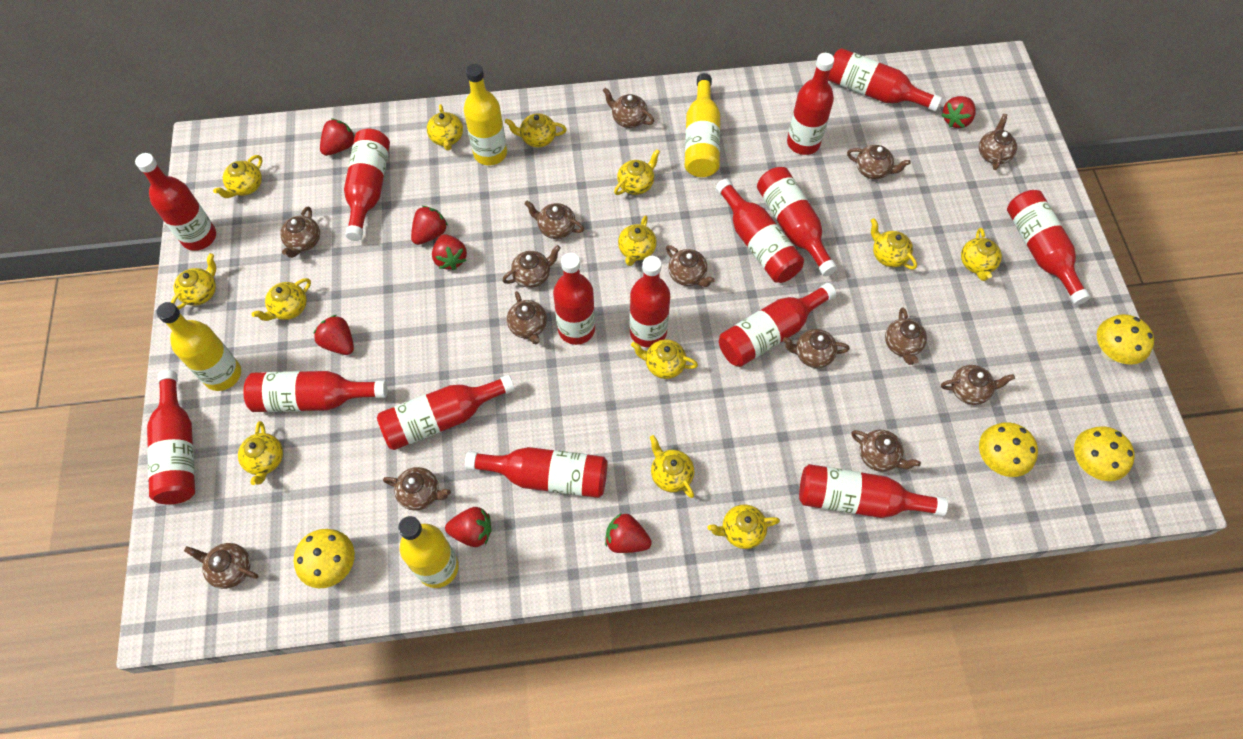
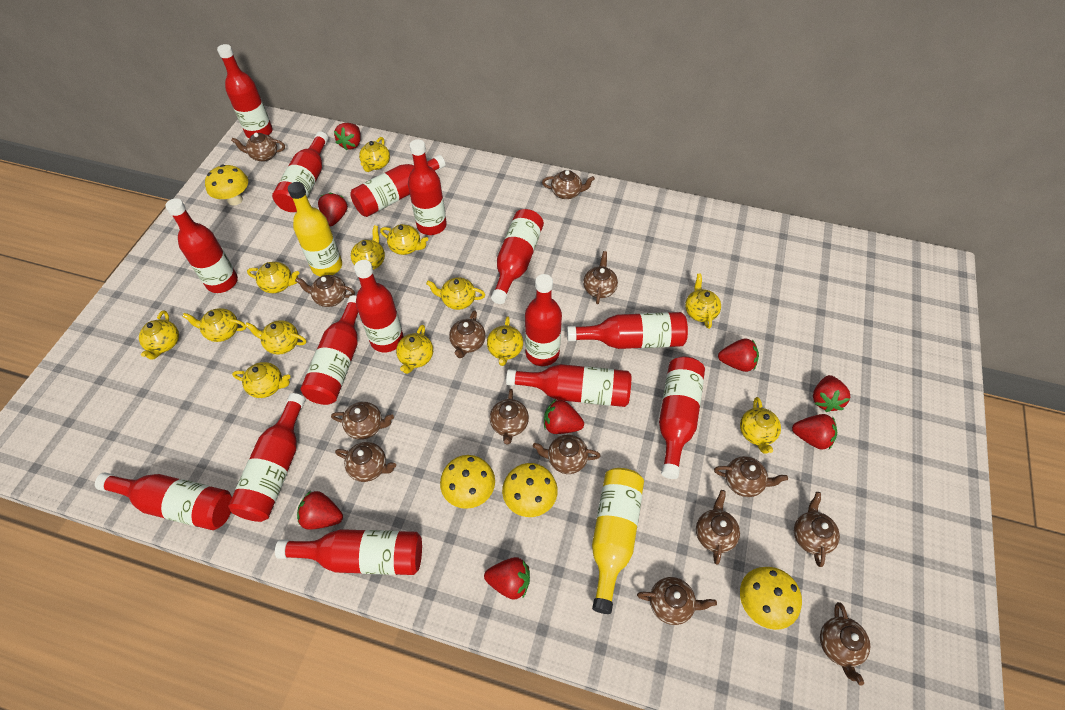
red strawberry: [313,315,354,355] [320,118,355,156] [411,206,448,245] [432,234,467,270] [445,507,491,547] [605,514,652,553] [942,96,976,128] = 7 -> [297,491,343,530] [318,192,348,227] [334,123,361,151] [484,557,530,600] [544,399,584,434] [718,339,759,372] [792,414,837,450] [813,375,850,412] = 8
yellow bottle: [156,302,241,391] [398,516,459,588] [464,64,507,165] [685,73,720,177] = 4 -> [288,182,342,277] [592,468,644,614] = 2

